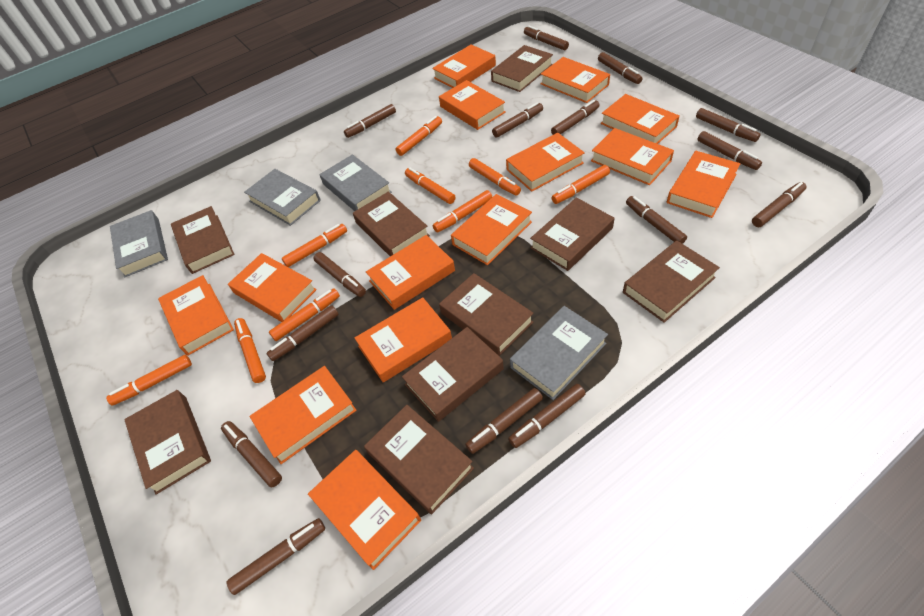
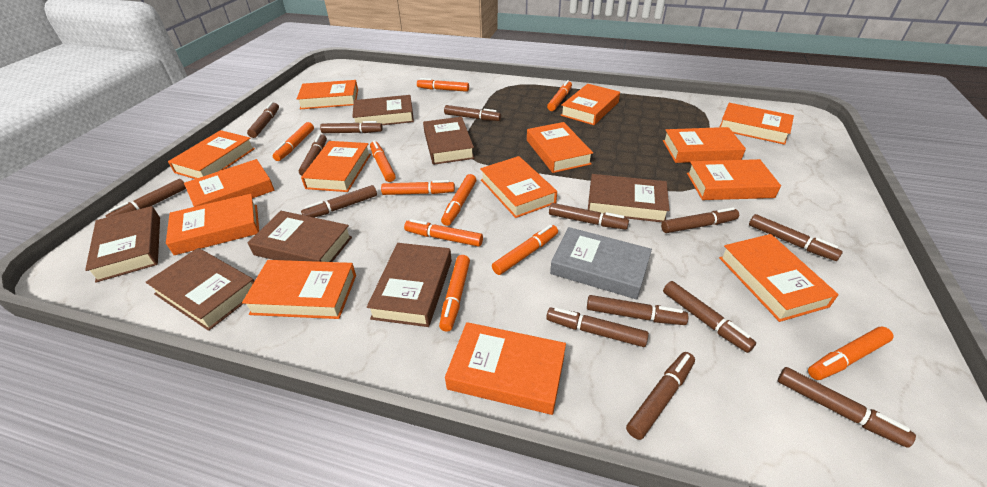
brown book: [124,390,211,495] [171,206,235,274] [353,191,430,256] [364,405,474,514] [402,327,504,422] [439,273,533,356] [491,45,553,92] [530,198,614,271] [623,241,720,323] = 9 -> [85,206,160,283] [145,248,254,331] [248,211,352,262] [352,95,414,125] [367,243,452,327] [423,117,474,165] [588,174,670,222] = 7
brown marker: [221,421,282,488] [226,518,325,595] [267,305,338,361] [313,252,366,297] [344,104,396,138] [465,388,543,454] [492,102,543,138] [508,384,586,448] [524,26,569,50] [551,100,600,135] [598,52,642,84] [626,196,687,244] [696,108,761,142] [697,131,762,170] [752,182,807,227] = 15 -> [106,179,186,218] [247,102,279,138] [299,134,327,176] [301,185,377,218] [320,121,383,133] [444,105,501,121] [546,307,649,347] [549,203,629,230] [587,295,688,325] [626,352,695,440] [661,207,739,233] [663,281,756,353] [749,214,843,261] [778,367,916,448] = 14
grey book: [110,210,168,278] [244,169,321,226] [319,154,392,211] [510,306,608,400] = 4 -> [550,227,652,299] = 1
orange marker: [106,355,192,405] [234,318,266,383] [269,289,340,341] [282,224,347,267] [396,116,442,156] [405,168,456,204] [433,190,492,233] [469,158,521,195] [552,165,610,204] = 9 -> [273,122,314,161] [370,140,396,182] [381,180,455,195] [404,219,483,247] [417,78,469,92] [439,255,470,332] [441,174,476,226] [492,224,558,275] [547,80,572,111] [808,326,894,380] = 10

